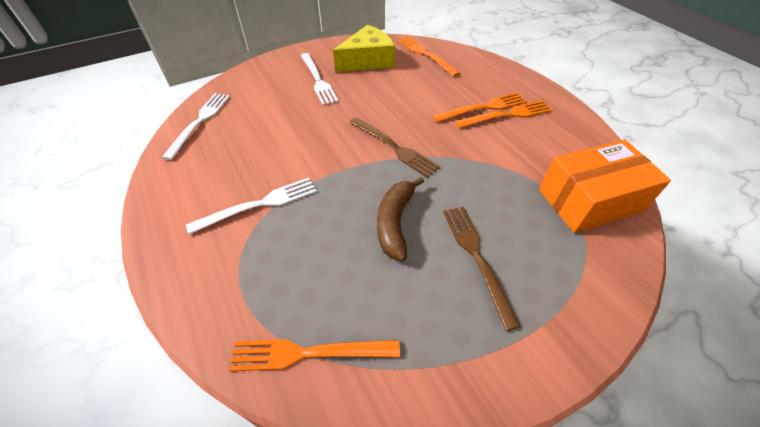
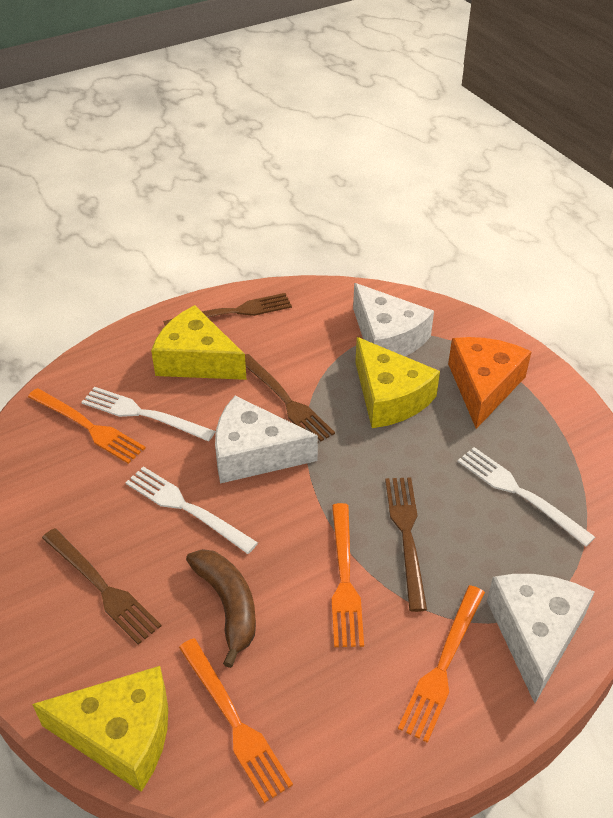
brown fork: [349,117,440,178] [443,206,521,331] = 2 -> [42,528,161,645] [163,293,292,326] [245,354,335,441] [385,478,427,612] = 4
orange box: [539,139,671,233] = 1 -> none = 0
orange cheese: none = 0 -> [448,337,532,429] = 1
white cheese: none = 0 -> [215,396,318,484] [353,283,434,356] [487,574,594,703] = 3
yellow cheese: [333,25,395,72] = 1 -> [32,666,168,792] [151,305,247,380] [355,337,440,428] = 3

